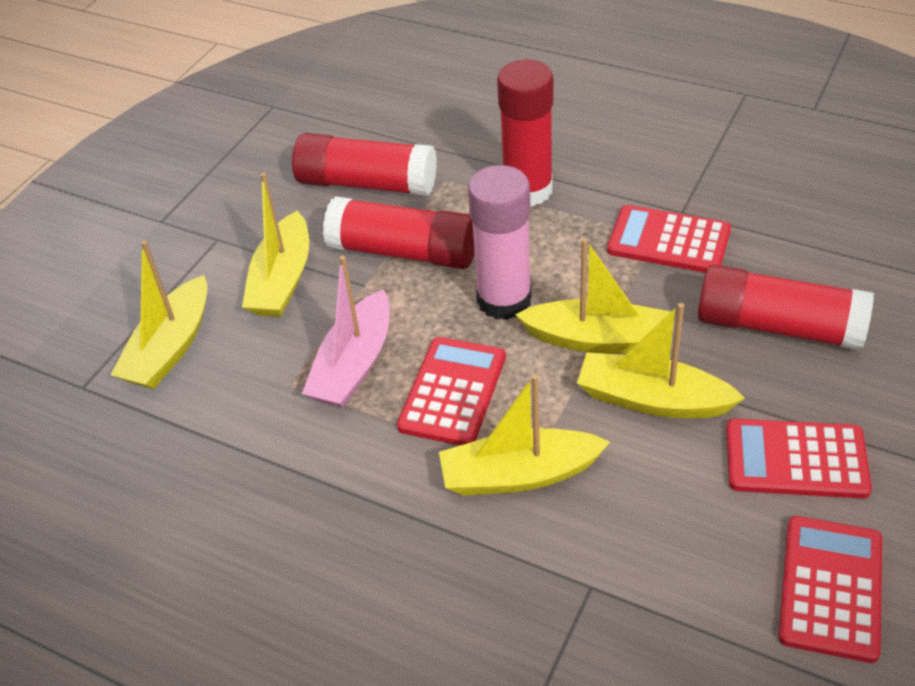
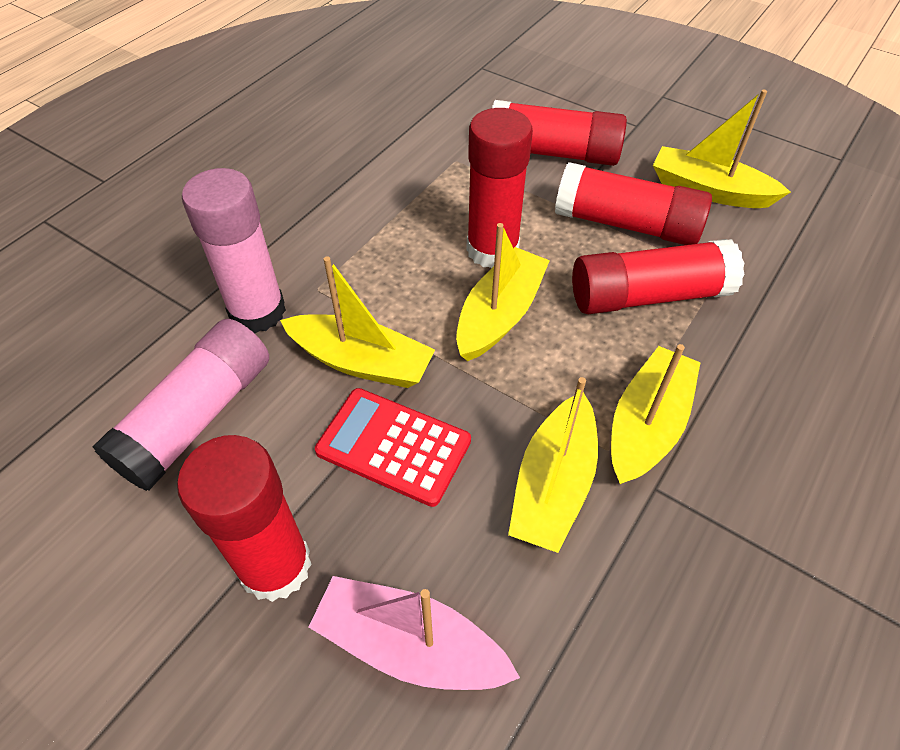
pink glue stick: [468,165,532,320] = 1 -> [93,319,269,491] [182,168,286,333] = 2
red calculator: [397,337,506,445] [607,205,731,273] [726,419,872,499] [779,516,882,663] = 4 -> [315,388,471,507] = 1
red glue stick: [292,133,437,196] [323,196,475,269] [497,60,553,206] [698,265,874,351] = 4 -> [177,435,312,602] [466,108,533,268] [492,100,627,166] [555,162,712,245] [572,239,745,314] = 5

